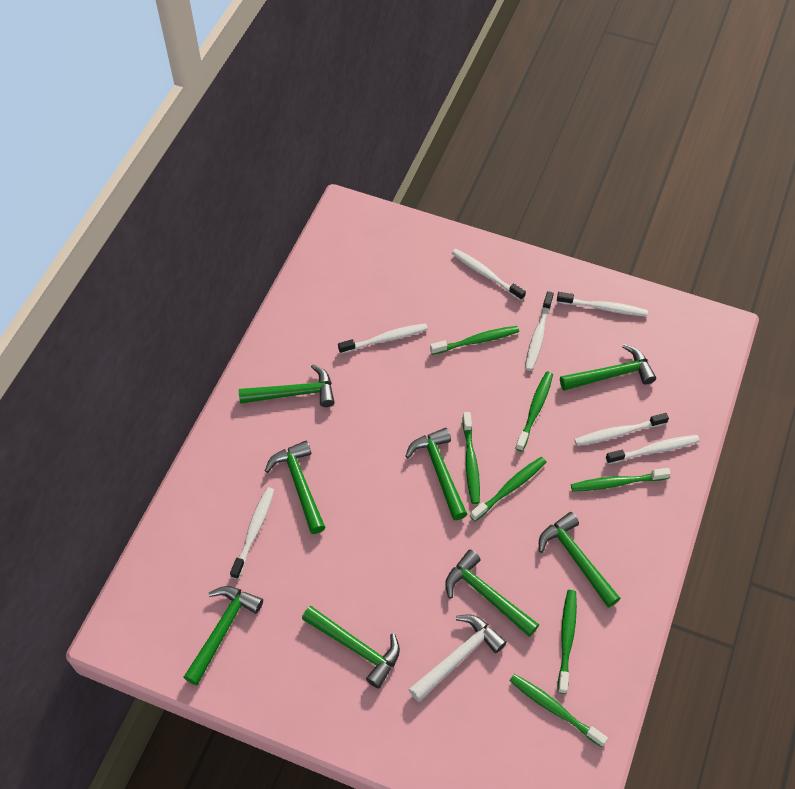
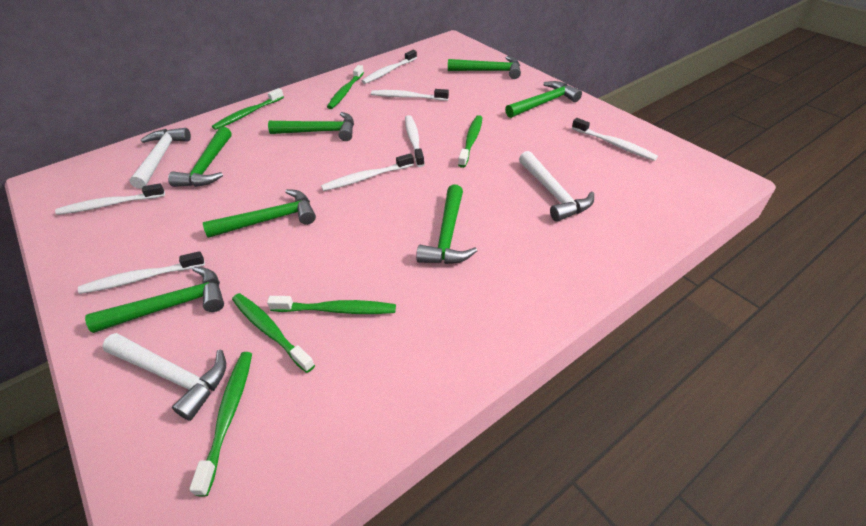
green hammer: [183,586,263,685] [239,364,335,407] [265,441,325,534] [302,606,400,689] [405,428,467,520] [445,550,539,637] [539,512,621,608] [560,344,656,391] = 8 -> [85,266,224,333] [168,127,231,187] [203,189,316,238] [268,112,354,141] [416,184,477,264] [448,56,521,79] [505,81,582,118] = 7
green toothbrush: [430,326,519,355] [462,412,480,504] [470,457,546,521] [510,674,608,747] [515,371,553,452] [558,590,577,694] [571,468,671,492] = 7 -> [189,352,252,497] [212,88,284,130] [232,293,315,373] [267,296,396,314] [327,65,364,109] [458,115,482,168] = 6
white hammer: [408,614,507,702] = 1 -> [102,333,226,421] [129,128,191,189] [519,151,594,222] = 3

